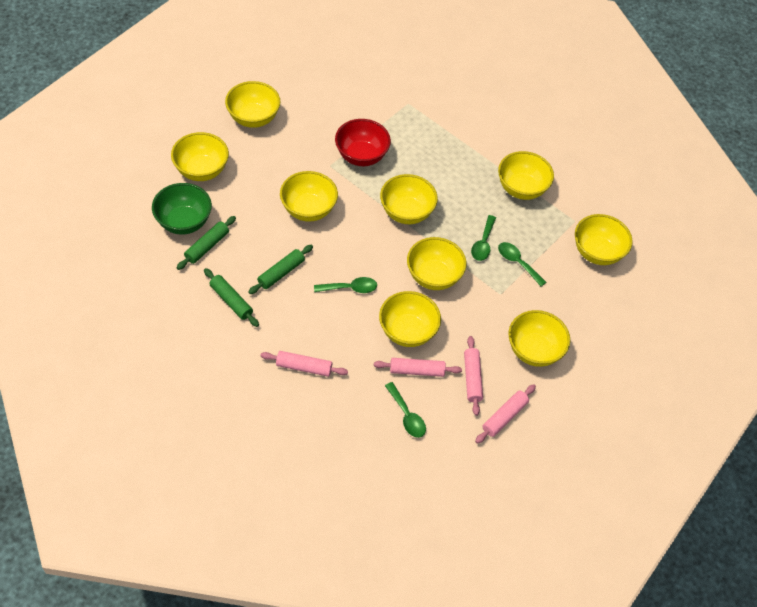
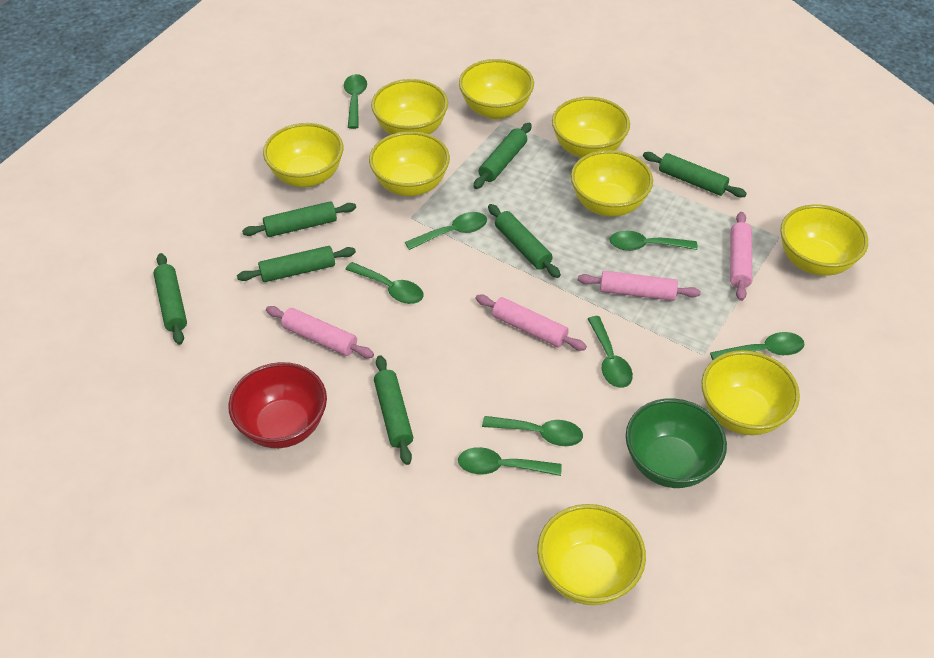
green rolling pin: [177,216,236,270] [204,268,259,327] [248,245,313,294] = 3 -> [153,253,187,345] [237,246,356,282] [242,201,356,237] [374,355,413,465] [473,123,532,189] [488,204,561,278] [643,152,747,197] = 7
green spoon: [314,277,377,293] [385,382,426,438] [471,215,496,261] [498,242,546,286] = 4 -> [344,74,367,129] [345,262,423,304] [405,212,487,250] [458,447,562,476] [482,416,583,446] [588,316,633,388] [609,231,698,251] [710,332,805,360] = 8

